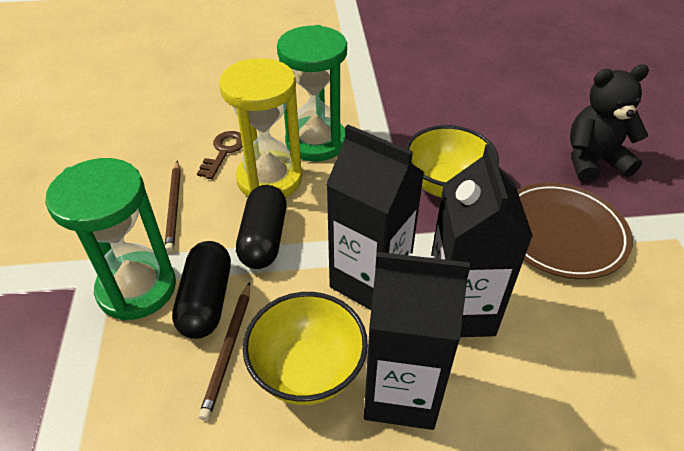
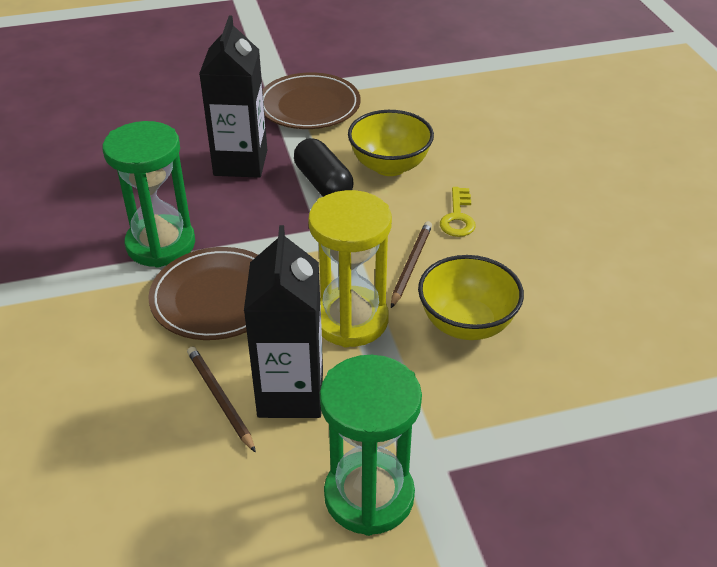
black capsule: [172,241,231,339] [236,185,287,269] = 2 -> [294,138,353,197] = 1
black carton: [326,125,424,310] [364,252,470,430] [431,144,533,337] = 3 -> [199,16,267,178] [244,225,323,418] = 2
black teddy bear: [570,64,649,183] = 1 -> none = 0
brown key: [197,131,243,179] = 1 -> none = 0
brown plate: [517,182,633,279] = 1 -> [149,247,258,340] [262,73,361,129] = 2
yellow key: none = 0 -> [440,187,476,237] = 1

